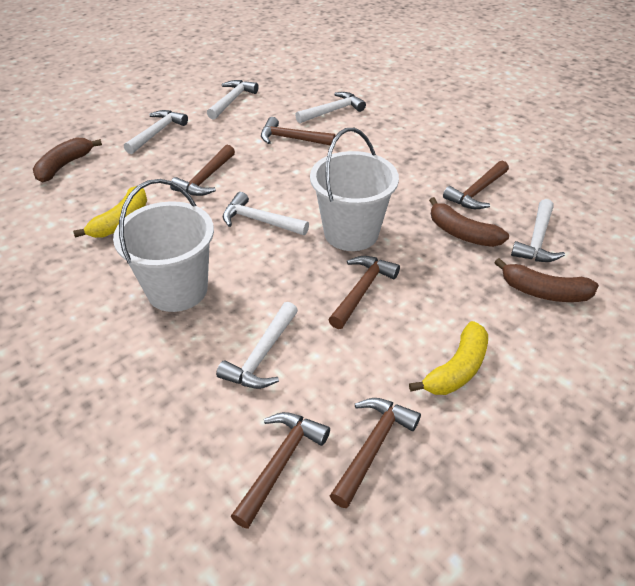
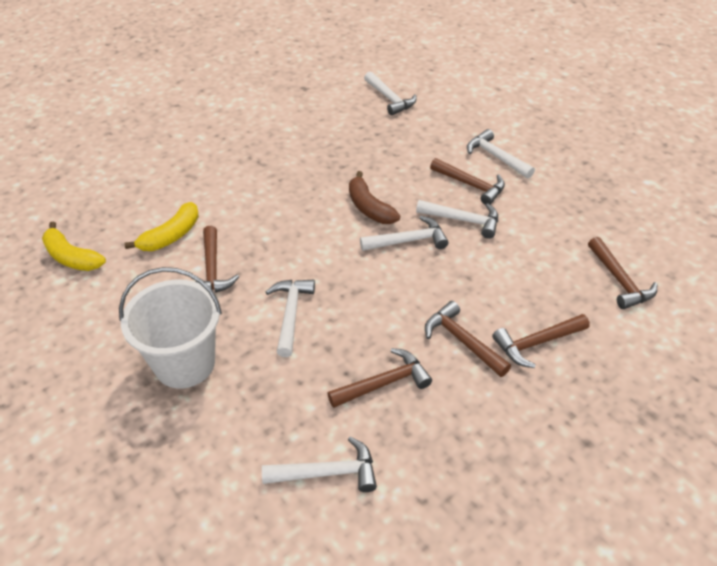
brown banana: [33,138,102,182] [429,197,509,247] [494,258,599,302] = 3 -> [349,171,400,224] = 1
white bucket: [113,179,214,312] [310,128,399,251] = 2 -> [119,267,222,389] = 1

